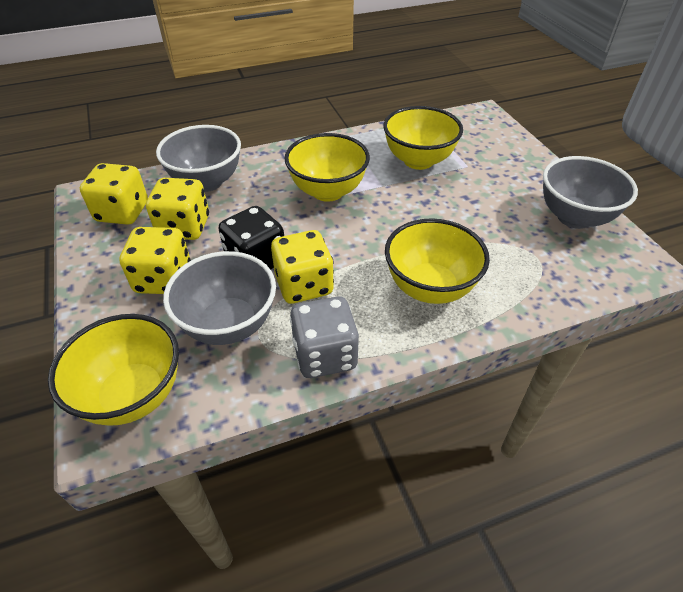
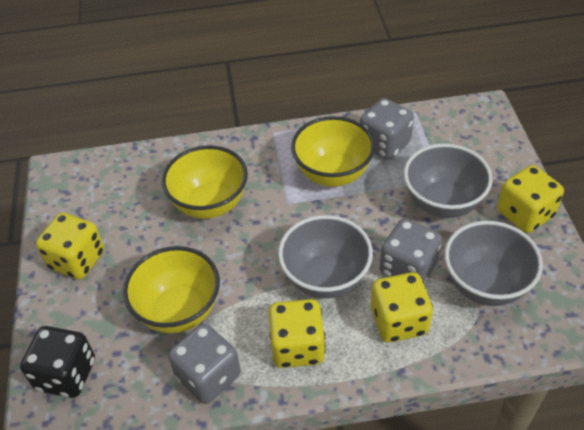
grey dice: [290,296,359,378] = 1 -> [168,323,241,404] [360,98,414,160] [380,219,442,284] = 3
yellow bowl: [48,314,179,426] [284,133,370,202] [383,106,463,170] [385,218,490,304] = 4 -> [123,246,220,333] [162,146,248,219] [291,116,375,187] = 3

